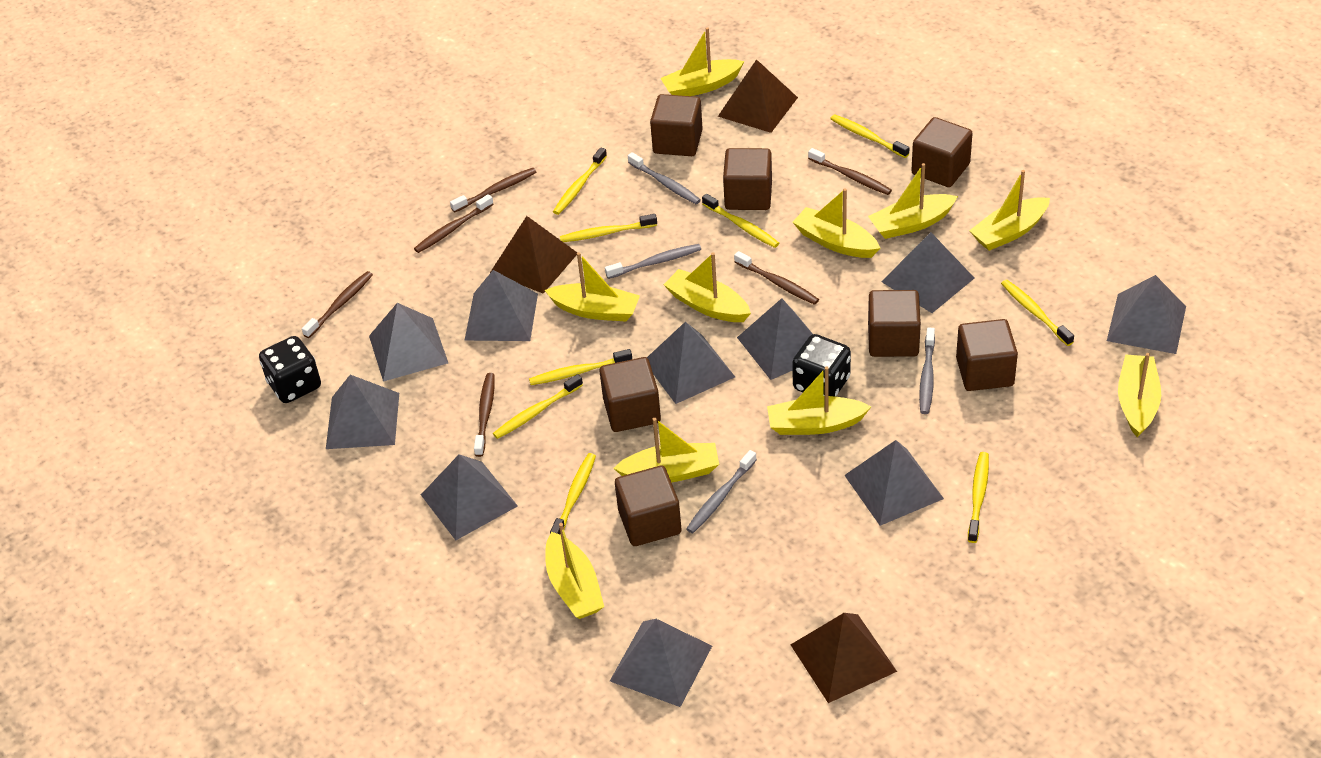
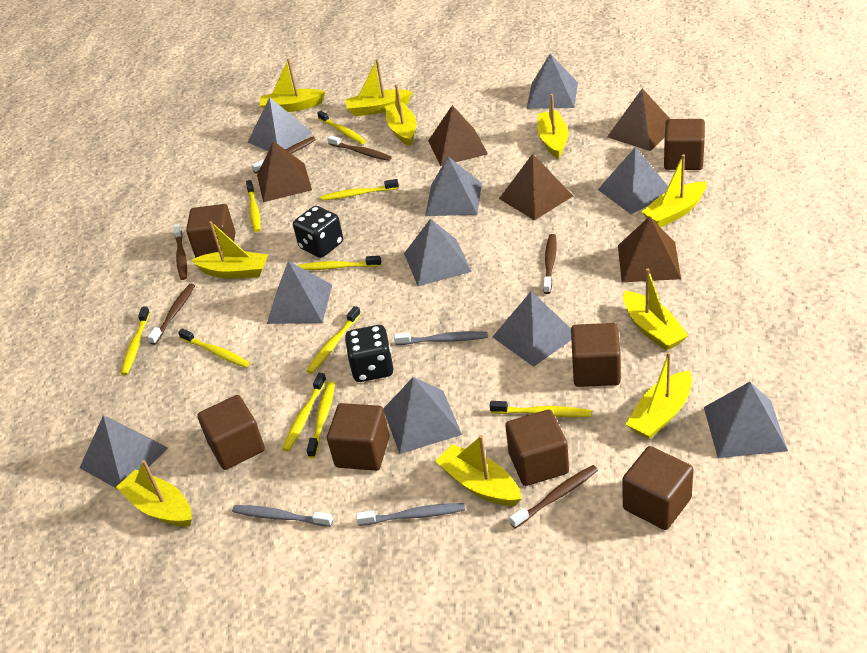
brown pyramid: [490,216,577,294] [718,59,798,133] [791,613,897,703] = 3 -> [257,141,312,202] [428,105,488,166] [499,154,573,220] [607,88,670,151] [618,216,681,282] = 5
grey toothbrush: [605,244,701,279] [628,152,701,204] [686,450,757,533] [919,327,935,414] = 4 -> [232,505,333,527] [356,503,465,526] [394,331,488,345] = 3
yellow toothbrush: [493,374,583,439] [529,349,632,385] [550,453,596,535] [553,147,607,215] [560,214,657,242] [702,194,779,248] [830,114,909,158] [968,452,989,543] [1001,280,1074,346] = 9 -> [121,306,150,375] [178,328,250,368] [246,180,261,232] [282,373,326,452] [298,256,381,270] [306,306,361,374] [306,382,335,458] [317,111,366,144] [321,179,399,201] [490,401,592,417] = 10

